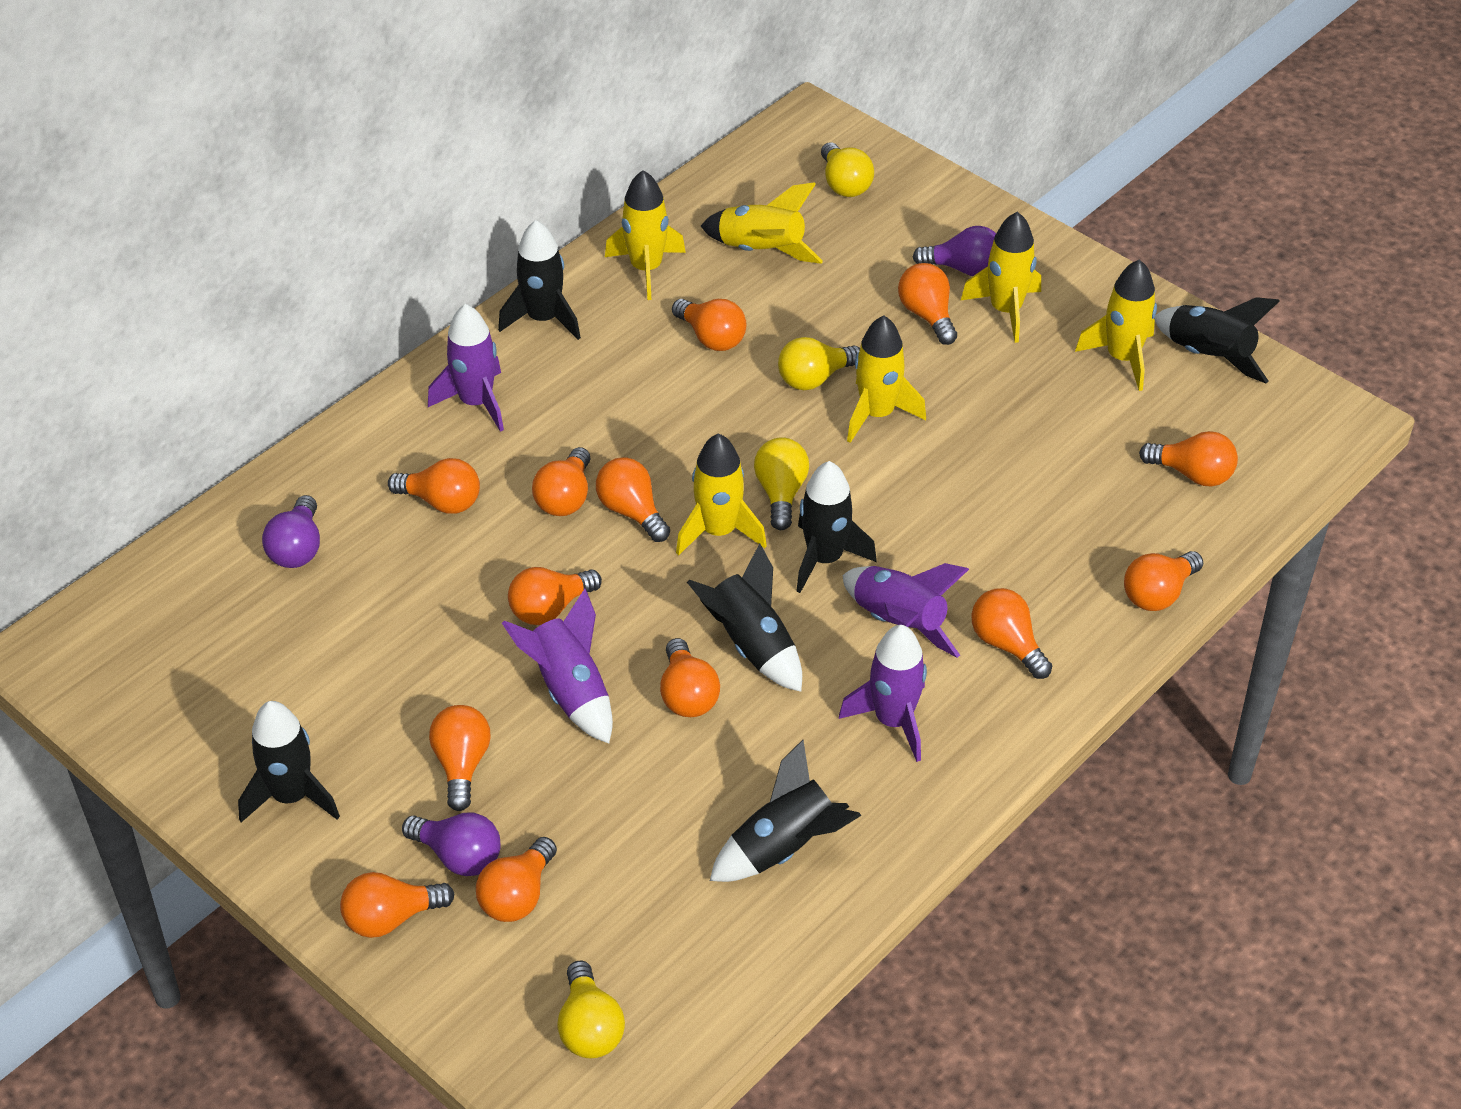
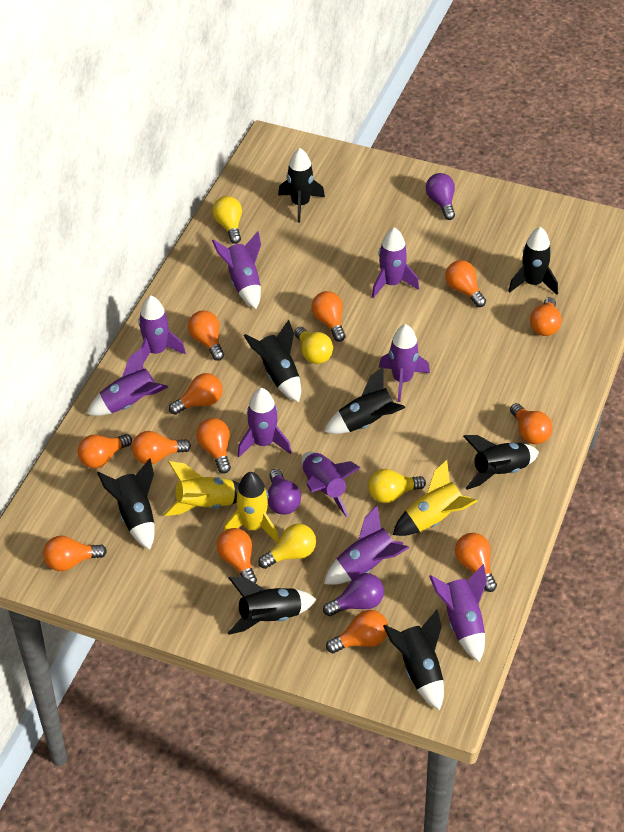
black rocket: [238,701,340,822] [498,220,581,340] [687,543,802,692] [710,740,861,882] [796,461,877,593] [1154,297,1279,384] = 6 -> [97,458,155,550] [228,577,316,635] [244,320,301,402] [278,148,325,223] [324,367,405,434] [383,609,444,710] [463,435,539,490] [508,227,558,295] = 8
purple rocket: [428,304,504,432] [502,589,613,743] [839,625,927,762] [842,563,969,658] = 4 -> [87,347,168,416] [138,295,186,363] [212,231,261,309] [237,388,291,457] [302,452,361,517] [324,505,409,585] [372,227,419,298] [379,324,430,402] [429,564,487,662] = 9
yellow rocket: [605,170,686,300] [676,433,767,556] [701,183,823,264] [847,315,926,443] [960,212,1041,343] [1075,259,1157,391] = 6 -> [164,461,239,516] [224,472,279,543] [393,460,478,536] = 3

